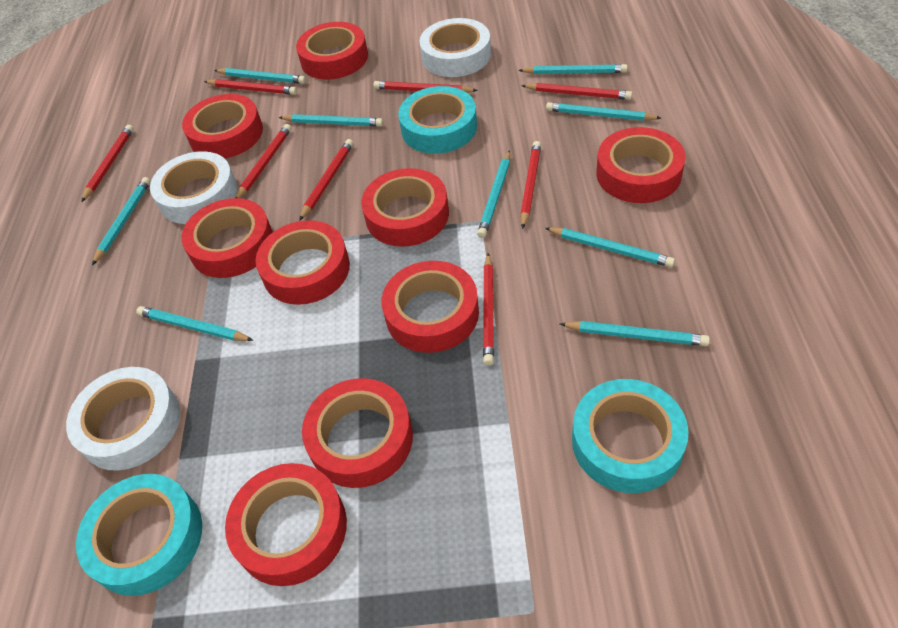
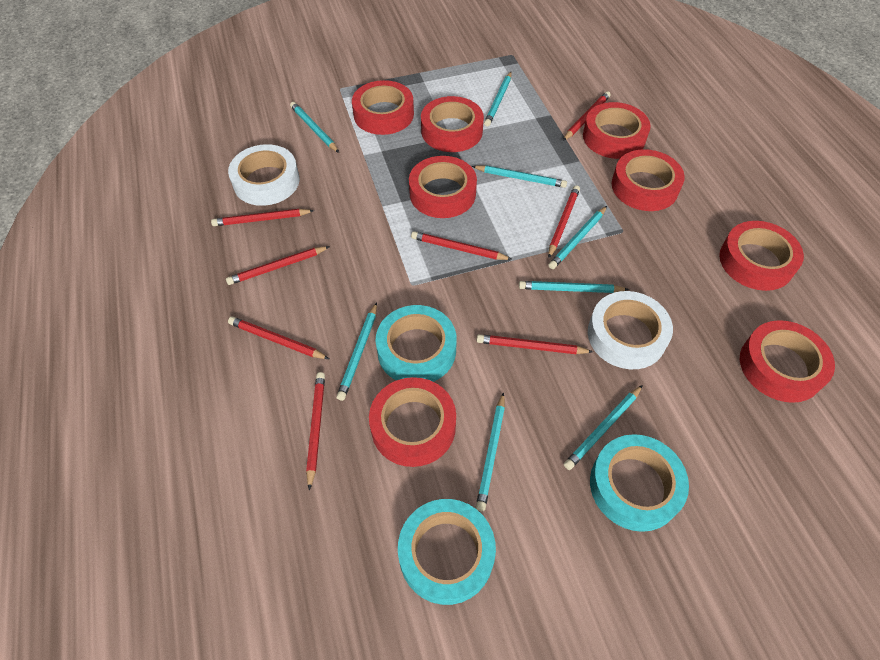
red tape: [182,94,263,159] [182,198,273,278] [225,463,347,586] [256,220,350,305] [296,22,368,80] [302,378,413,488] [361,168,449,247] [382,261,479,353] [596,127,686,203] = 9 -> [352,80,414,135] [369,377,456,467] [409,156,477,218] [421,96,484,152] [583,102,651,159] [612,149,685,211] [719,221,804,291] [740,320,835,403] = 8
turquoise pencil: [92,177,151,265] [136,306,253,341] [214,68,306,84] [279,114,383,127] [477,150,510,238] [518,64,628,74] [545,227,675,267] [546,102,661,121] [560,321,710,346] = 9 -> [290,102,339,153] [336,302,377,401] [472,165,567,188] [476,392,505,511] [484,72,512,126] [519,281,629,293] [548,206,607,269] [564,385,643,470] = 8
white tape: [66,367,180,471] [150,151,237,224] [419,18,491,77] = 3 -> [228,144,300,206] [588,291,673,369] = 2

